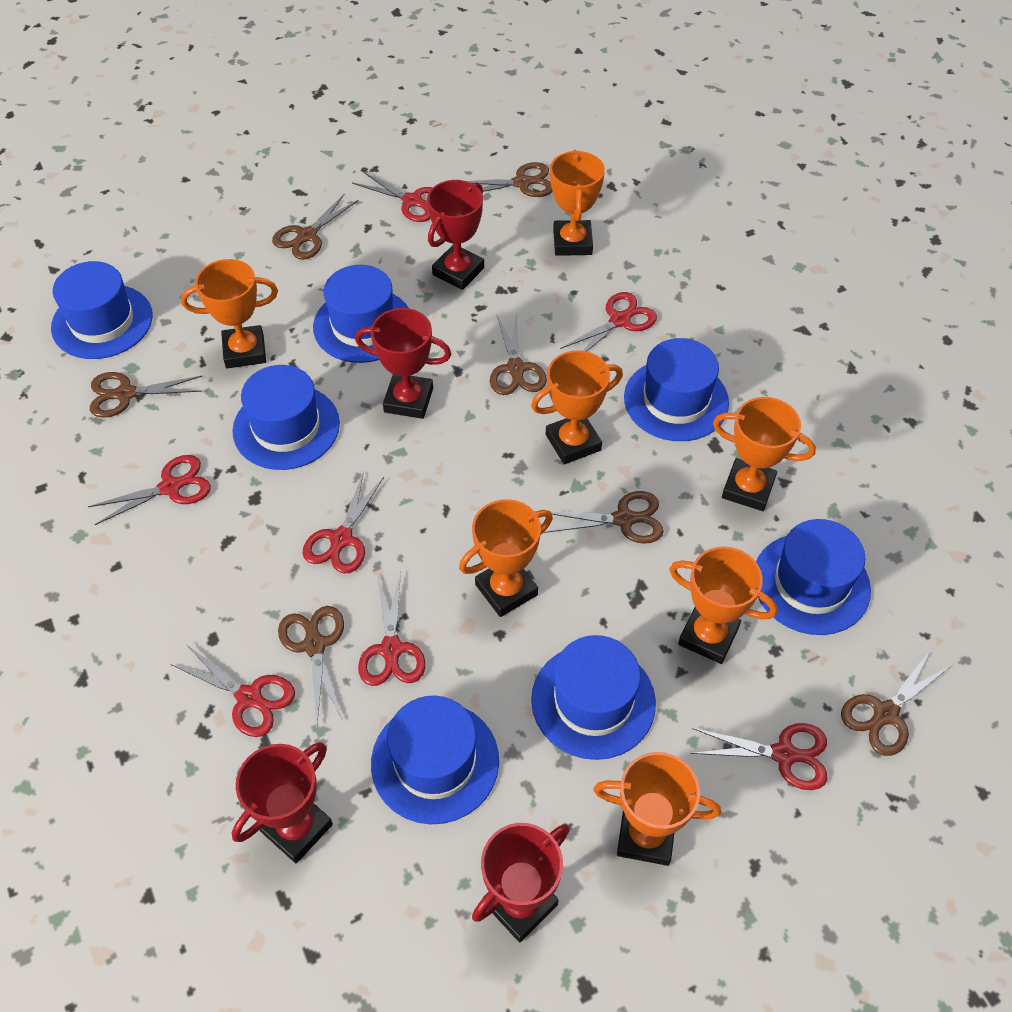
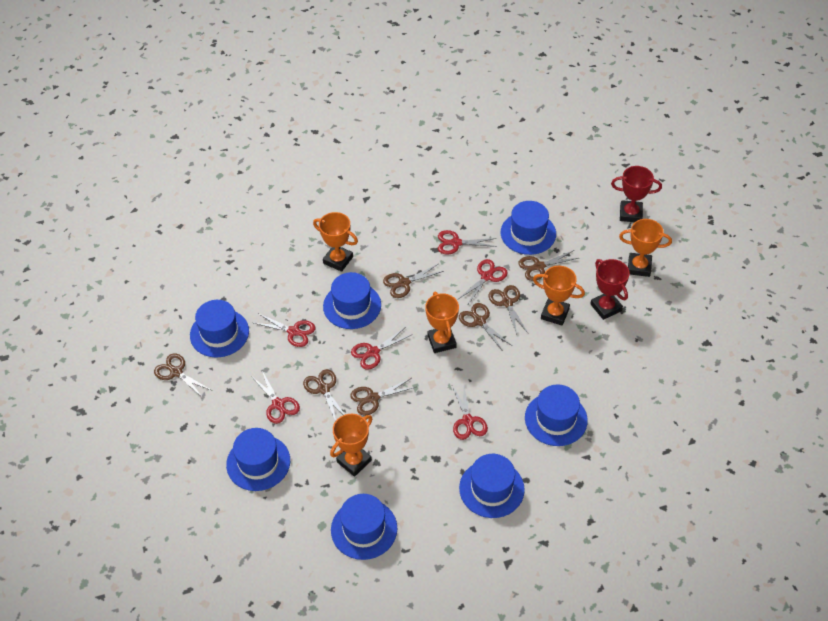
orange trophy: [181,259,278,368] [459,499,553,617] [531,350,623,464] [550,150,605,256] [593,752,721,866] [669,546,777,664] [713,397,816,511] = 7 -> [313,212,358,272] [330,414,372,477] [425,292,459,353] [533,266,585,326] [619,219,672,277] = 5
red scissors: [88,455,211,525] [171,644,295,737] [303,471,384,574] [352,171,433,222] [358,571,426,686] [560,292,657,351] [691,723,827,790] = 7 -> [251,371,300,424] [254,314,315,347] [351,328,411,370] [438,230,497,254] [452,386,488,440] [458,259,508,304] = 6
red trophy: [232,742,333,863] [355,308,451,419] [427,180,484,290] [472,823,569,942] = 4 -> [590,259,630,320] [611,166,662,222] = 2

